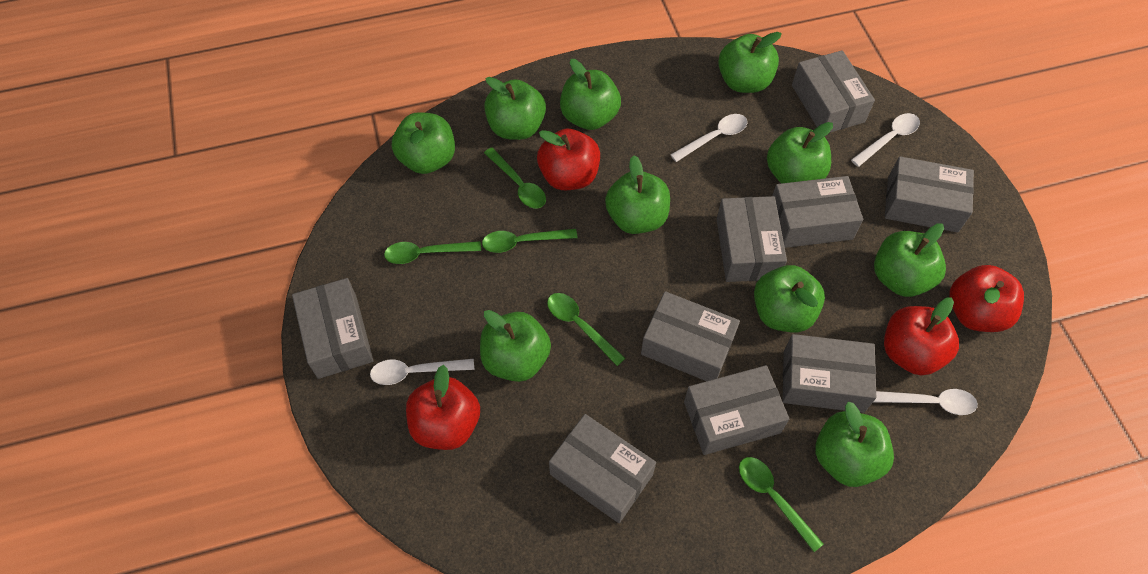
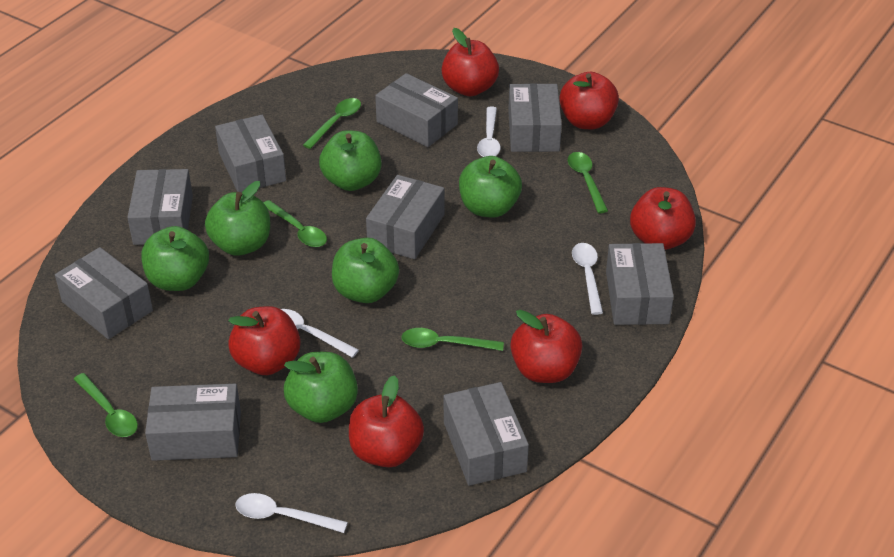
green apple: [392,112,455,174] [480,310,551,382] [484,77,546,140] [560,59,621,130] [605,155,670,234] [718,32,782,93] [754,265,825,333] [767,122,833,184] [815,402,894,487] [874,223,946,297] = 10 -> [141,226,209,291] [205,181,270,256] [284,352,358,423] [319,130,381,191] [332,238,399,303] [459,156,522,218] = 6
red apple: [406,365,480,450] [537,129,600,190] [884,298,959,375] [949,265,1024,332] = 4 -> [228,306,301,375] [349,375,424,467] [441,28,499,96] [510,310,582,383] [560,72,619,129] [630,187,696,250] = 6

